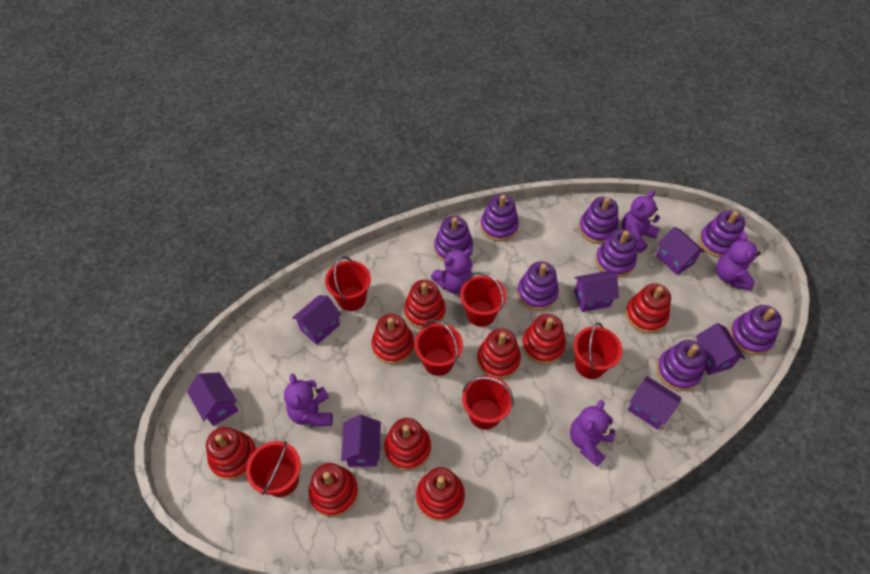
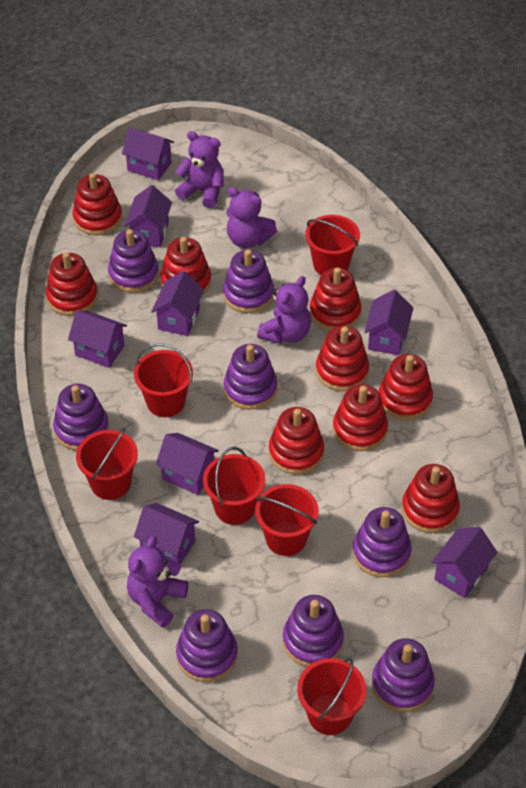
purple house: [187,372,238,426] [292,295,341,345] [341,415,381,467] [574,271,619,312] [628,376,681,429] [656,227,705,275] [696,323,745,375] = 7 -> [68,311,127,368] [122,127,174,181] [125,185,172,247] [134,503,199,565] [151,271,204,336] [156,433,219,495] [364,290,413,355] [431,527,497,598] = 8
purple teddy bear: [284,374,333,426] [431,249,473,294] [570,400,615,467] [622,190,660,253] [716,232,761,291] = 5 -> [127,536,189,628] [175,131,224,208] [226,187,277,249] [257,276,311,344] = 4

